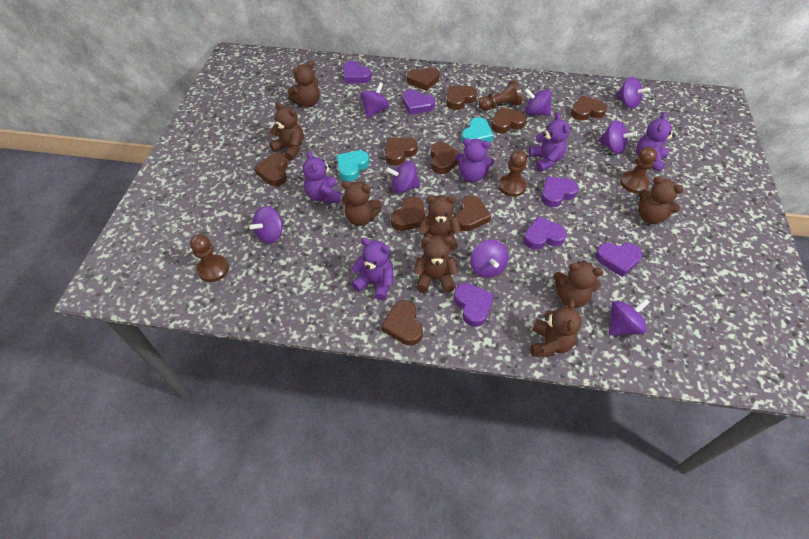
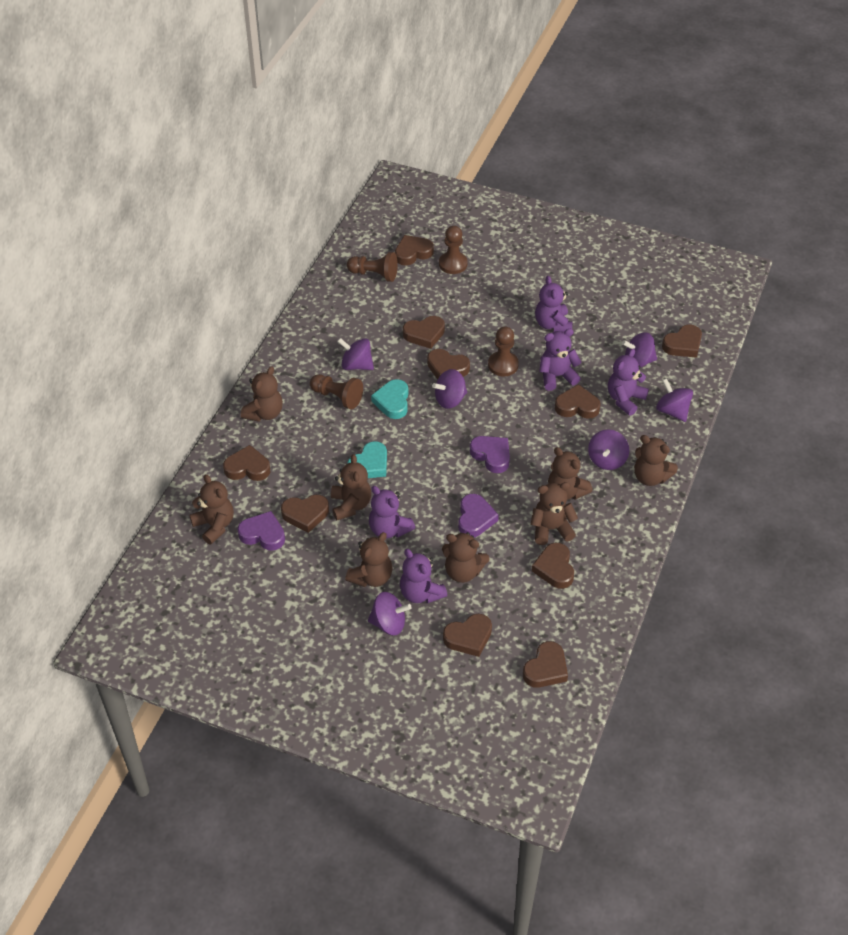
purple heart: [343,61,372,84] [402,89,435,115] [454,283,494,327] [523,216,567,250] [541,176,579,207] [596,243,642,277] = 6 -> [238,511,285,551] [458,494,499,537] [470,436,510,473] = 3
purple spinning top: [249,206,284,244] [360,82,389,118] [386,161,421,194] [470,240,509,278] [525,88,551,116] [598,120,637,154] [609,299,650,336] [615,77,650,109] = 8 -> [337,338,374,370] [368,592,412,635] [432,369,467,409] [588,429,629,470] [622,332,657,367] [656,378,693,422] = 6

